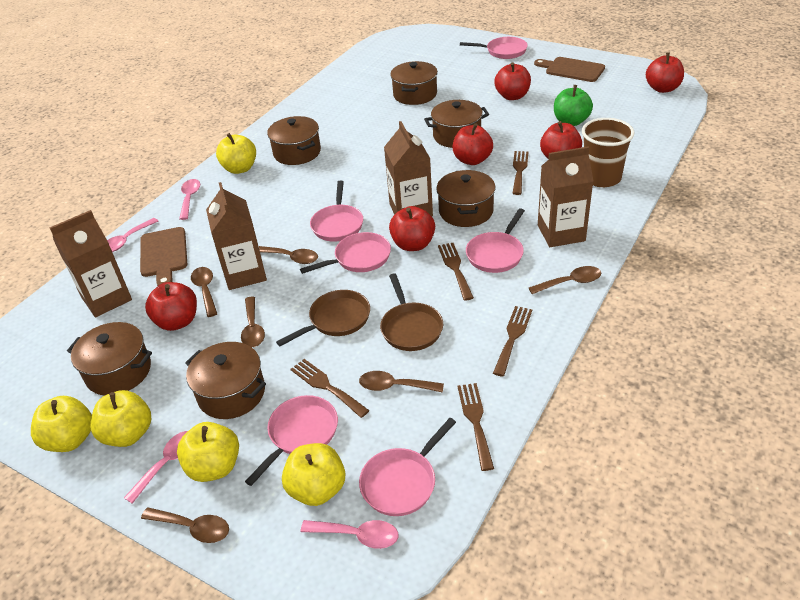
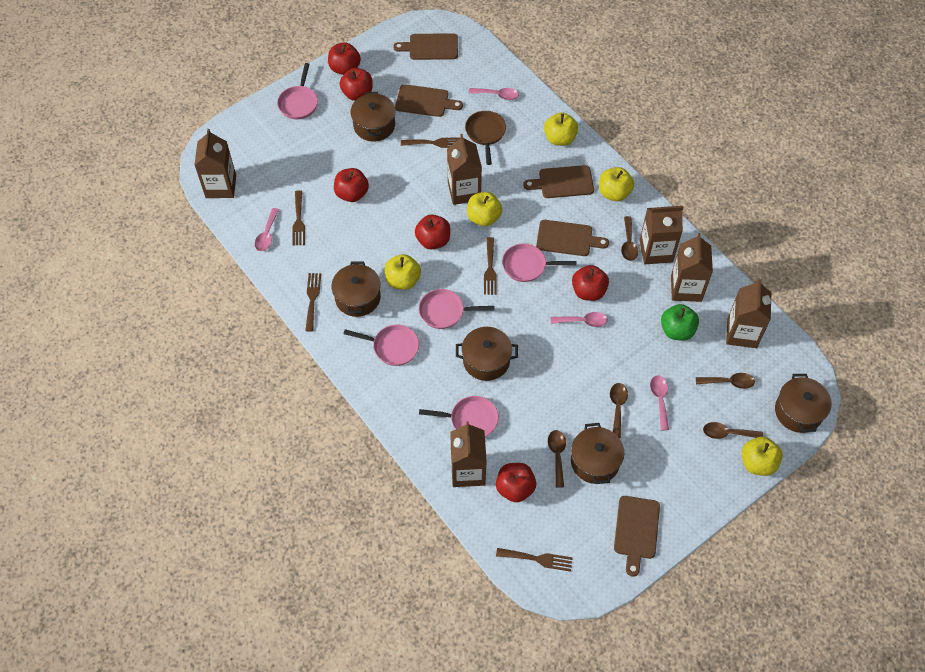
brown carton: [49,210,132,317] [206,182,267,290] [384,121,433,216] [538,146,593,247] = 4 -> [195,129,236,198] [447,134,482,205] [450,421,487,487] [640,206,684,264] [671,233,713,302] [726,279,771,348] = 6
brown cup: [582,118,635,187] = 1 -> none = 0
brown cutting board: [140,227,188,286] [534,57,605,82] = 2 -> [393,33,458,60] [395,84,463,117] [523,165,594,198] [536,220,609,256] [614,496,660,577] = 5
brown pan: [276,290,370,346] [380,273,443,351] = 2 -> [465,111,506,165] = 1
brown pot: [67,322,152,396] [185,342,266,419] [267,116,321,165] [390,61,438,105] [424,100,489,148] [436,170,496,227] = 6 -> [331,262,381,317] [350,92,395,142] [456,327,518,381] [571,423,624,484] [775,374,832,433] = 5
brown spoon: [141,507,229,543] [191,267,217,317] [241,296,265,347] [259,246,318,264] [359,371,444,393] [529,266,601,294] = 6 -> [548,430,566,488] [610,383,628,438] [621,216,638,261] [696,373,755,389] [703,422,763,439] = 5
pink pan: [245,395,338,486] [300,232,391,274] [310,180,363,242] [359,418,456,516] [460,37,528,59] [466,208,525,273] = 6 -> [277,63,318,119] [344,325,419,366] [419,289,495,329] [419,396,499,437] [502,243,576,282] = 5

